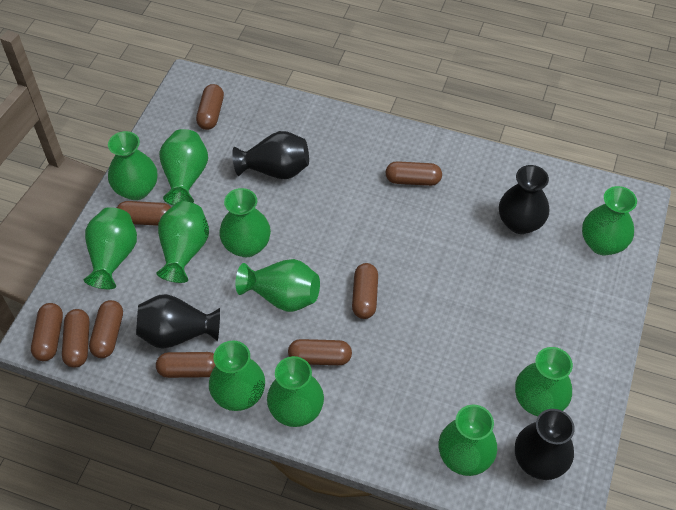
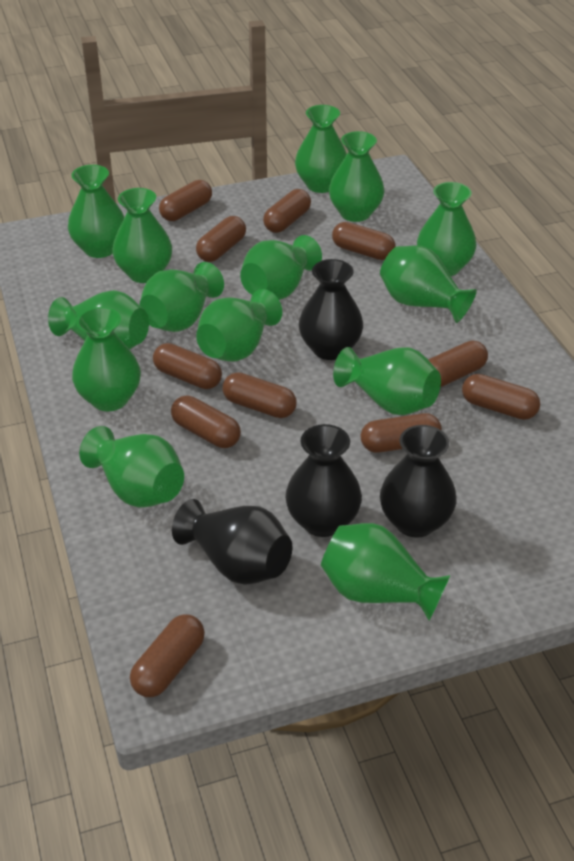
brown capsule: [31,303,63,361] [62,309,90,368] [89,300,123,358] [117,201,171,226] [156,352,216,378] [196,84,224,130] [288,339,352,365] [352,263,378,319] [385,161,442,186] = 9 -> [130,614,205,697] [153,343,222,389] [159,180,212,221] [171,395,241,448] [196,216,246,262] [223,372,297,418] [263,189,311,233] [332,222,396,260] [361,413,442,453] [429,340,488,387] [462,374,540,420] = 11
green vase: [84,207,137,289] [108,131,157,200] [156,201,209,283] [159,129,208,205] [209,341,265,411] [219,188,271,257] [236,259,320,312] [267,356,324,427] [439,405,497,476] [515,347,573,416] [582,186,637,255] = 11 -> [48,290,149,350] [68,165,125,258] [72,307,141,411] [79,426,184,508] [112,188,172,283] [139,262,224,332] [196,289,282,362] [240,235,322,300] [295,105,347,193] [321,523,450,621] [329,131,385,222] [333,347,441,415] [380,245,477,323] [417,182,477,276] = 14

